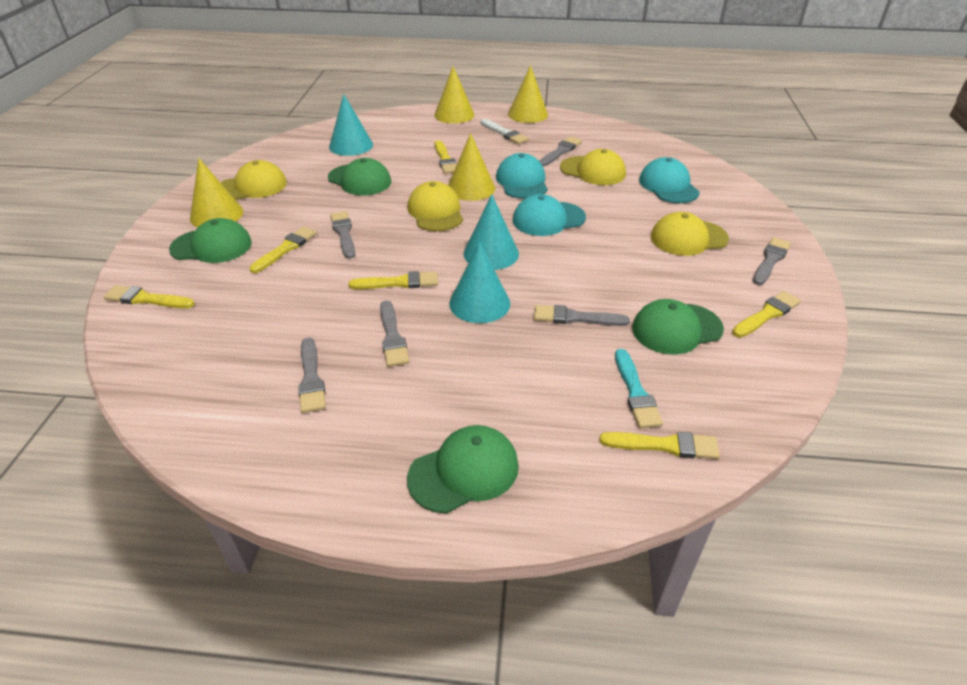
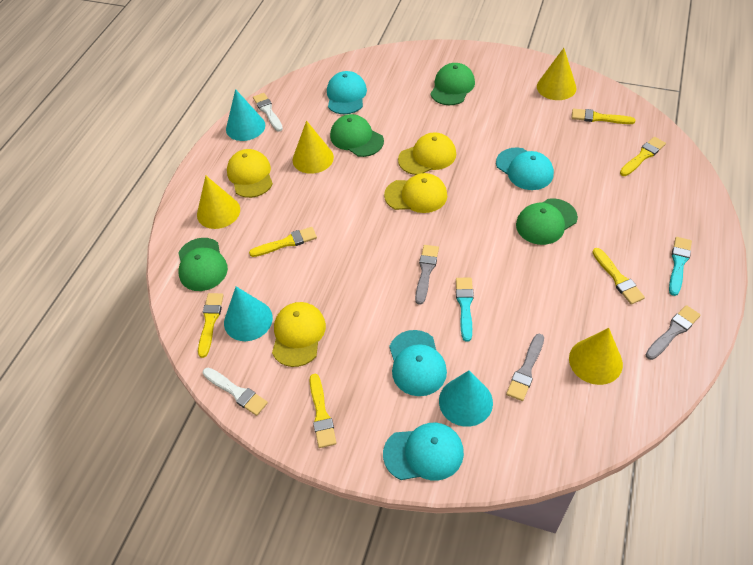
grey brush: [298,337,326,413] [330,211,355,259] [380,300,409,367] [534,305,630,326] [539,137,582,166] [753,237,791,285] = 6 -> [415,245,439,305] [506,334,544,401] [645,305,700,360] = 3
turquoise brush: [615,349,663,428] = 1 -> [456,278,474,342] [669,237,692,296] = 2
turquoise cap: [496,153,548,199] [513,194,586,236] [639,157,700,203] = 3 -> [327,71,367,114] [383,423,464,480] [389,330,447,396] [496,147,554,190] = 4
white brush: [481,119,529,144] = 1 -> [203,368,268,416] [253,93,283,132] = 2

